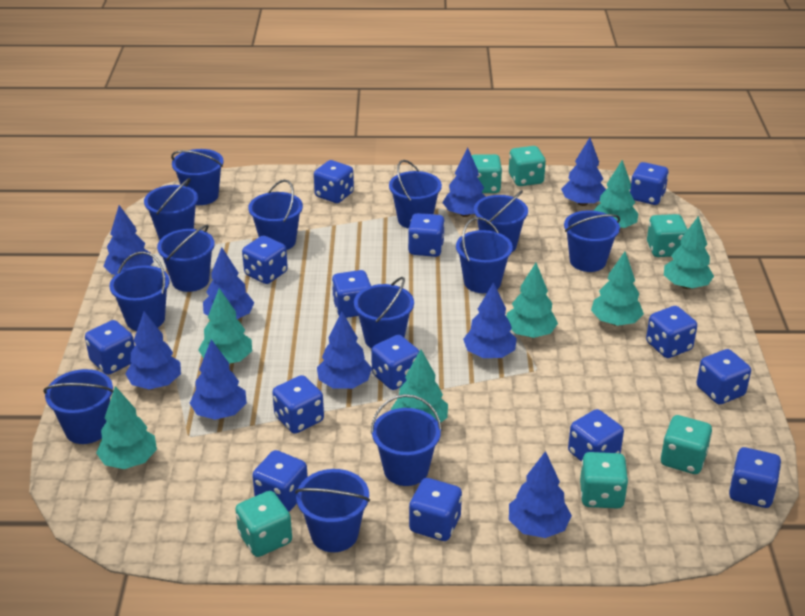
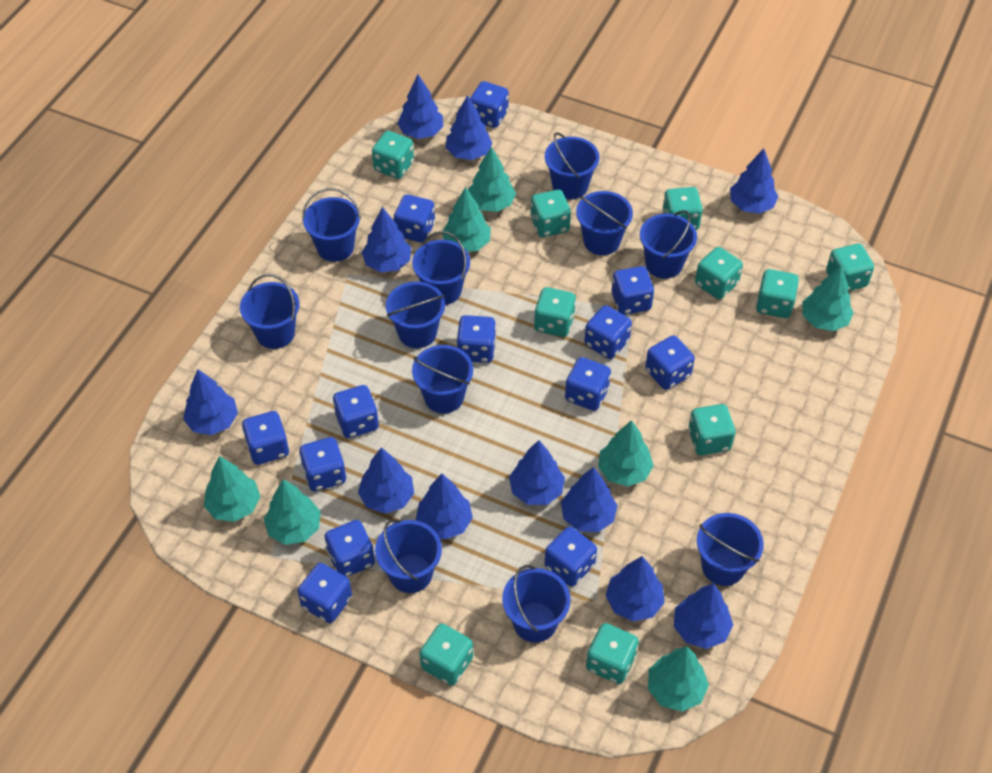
blue bucket: [43,369,114,444] [109,251,170,331] [144,178,198,240] [157,225,215,292] [171,149,224,205] [248,179,303,250] [295,469,370,552] [354,277,414,349] [371,394,442,486] [389,160,442,229] [456,217,513,293] [474,190,528,252] [564,210,620,272] = 13 -> [240,274,300,349] [302,188,361,262] [375,519,442,593] [386,281,445,348] [412,231,470,305] [412,345,473,414] [502,565,571,643] [545,132,599,199] [576,191,633,255] [640,210,697,279] [697,513,764,586] = 11
blue dice: [85,320,135,375] [242,236,288,284] [252,450,308,512] [272,375,324,434] [314,160,354,203] [332,270,371,318] [371,335,419,390] [408,213,445,257] [409,478,462,541] [568,409,624,462] [630,162,669,205] [646,306,697,358] [697,349,751,404] [729,447,781,508] = 14 -> [242,411,289,465] [297,563,352,623] [299,437,346,491] [325,520,375,577] [333,385,379,438] [394,194,435,243] [457,315,496,363] [470,81,509,128] [545,526,597,587] [565,357,611,411] [584,305,632,359] [612,266,654,315] [645,335,695,390] = 13
blue tree: [103,205,154,275] [125,311,181,389] [190,339,247,420] [203,247,254,319] [317,311,372,389] [443,148,486,217] [463,282,517,358] [509,451,572,538] [561,138,606,206] = 9 -> [183,369,238,435] [358,447,414,514] [362,207,411,272] [397,75,443,139] [416,474,473,540] [446,95,493,160] [509,440,565,505] [561,467,618,532] [605,556,665,621] [674,583,733,649] [730,148,778,214] = 11
turquoise dice: [235,491,292,557] [471,154,502,193] [509,146,546,186] [580,452,628,509] [647,214,688,257] [661,415,712,474] = 6 -> [372,131,414,179] [420,624,473,686] [530,190,571,237] [534,287,576,337] [586,623,639,684] [662,187,703,230] [688,404,735,455] [695,247,743,299] [756,269,799,318] [826,244,874,291] = 10

